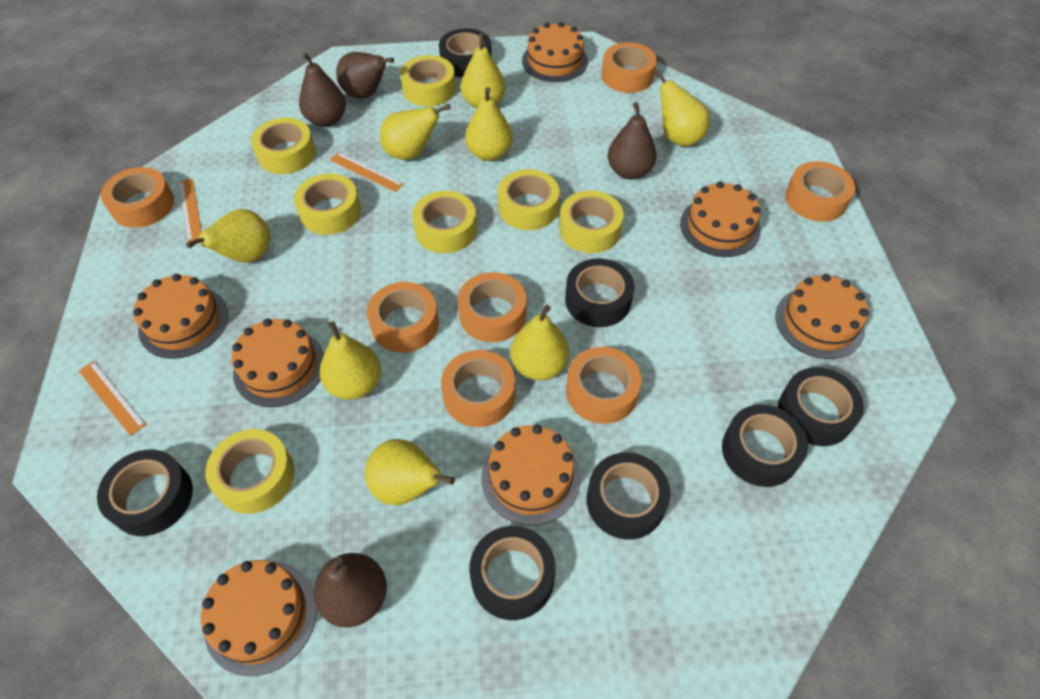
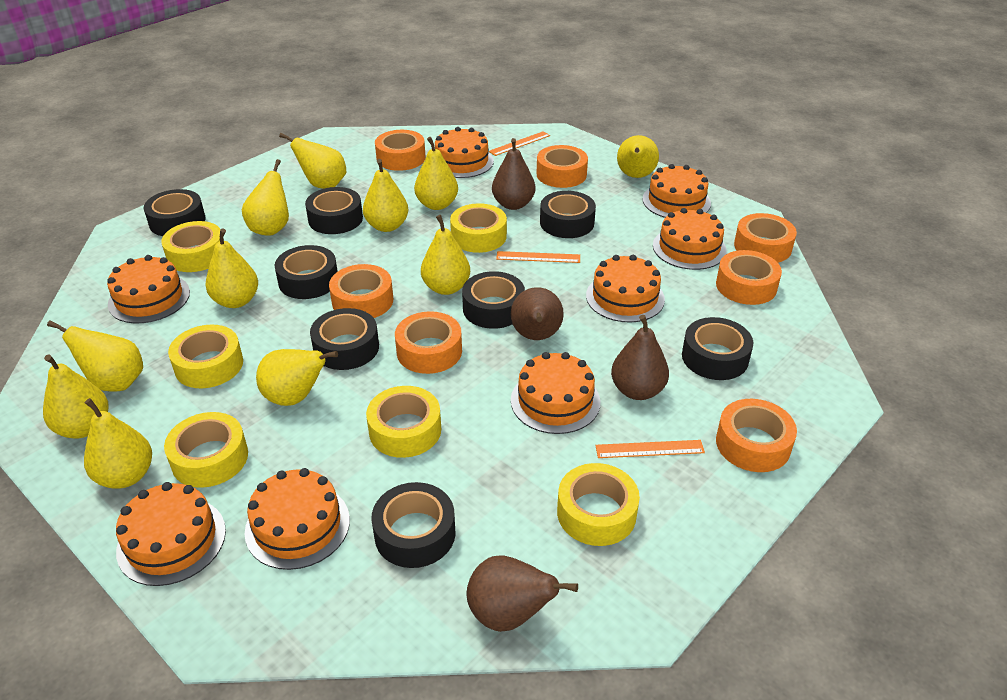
black tape: [97,450,193,536] [439,28,492,77] [469,526,556,620] [565,258,634,327] [587,452,670,539] [722,404,808,487] [778,367,864,446] = 7 -> [143,189,205,236] [274,245,338,299] [305,187,363,234] [310,308,379,370] [371,482,456,568] [462,271,525,329] [540,191,596,238] [682,317,753,380] = 8
orange cake: [133,274,228,359] [201,560,317,676] [231,319,324,407] [481,425,581,525] [522,22,588,82] [680,181,761,257] [775,274,868,359] = 7 -> [107,255,190,323] [116,482,226,586] [245,468,350,570] [435,127,494,178] [511,352,600,434] [586,255,665,323] [642,164,711,218] [653,208,727,270] = 8
yellow pear: [186,209,271,263] [320,322,381,400] [365,439,455,505] [380,104,451,160] [461,33,506,109] [465,87,513,161] [510,305,569,380] [654,69,710,147] = 8 -> [43,354,109,439] [47,321,143,392] [84,398,152,489] [205,229,258,308] [242,159,289,236] [256,349,338,406] [279,133,346,189] [363,159,408,232] [414,137,458,210] [421,215,470,295] [617,135,659,178] = 11
yellow tape: [205,429,295,514] [251,118,316,174] [294,174,361,235] [400,55,456,106] [412,191,477,253] [498,169,560,230] [559,190,624,253] = 7 -> [161,221,220,272] [164,412,248,488] [168,325,243,388] [366,386,441,458] [450,203,507,253] [557,463,640,546] = 6

